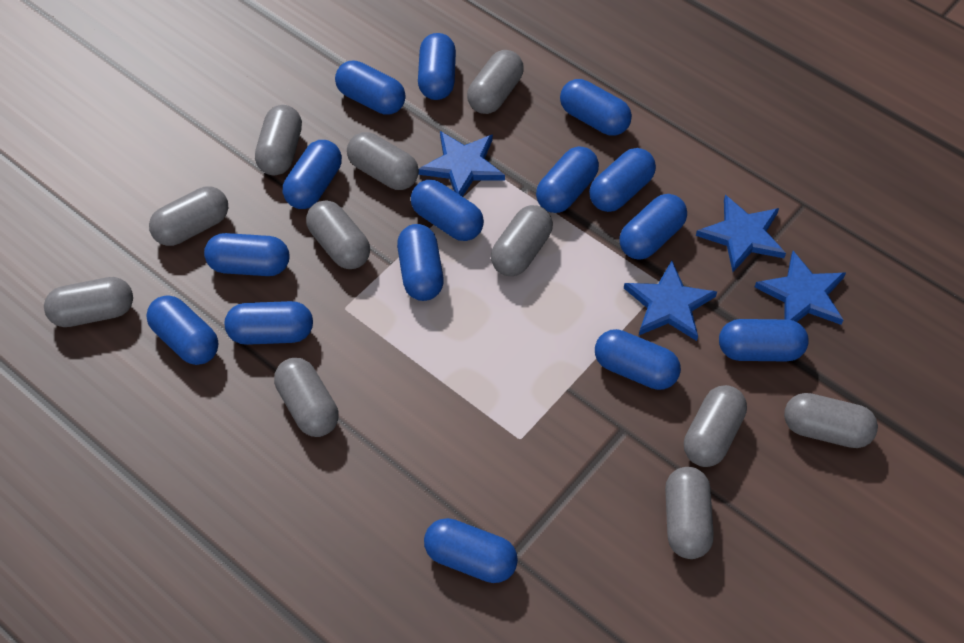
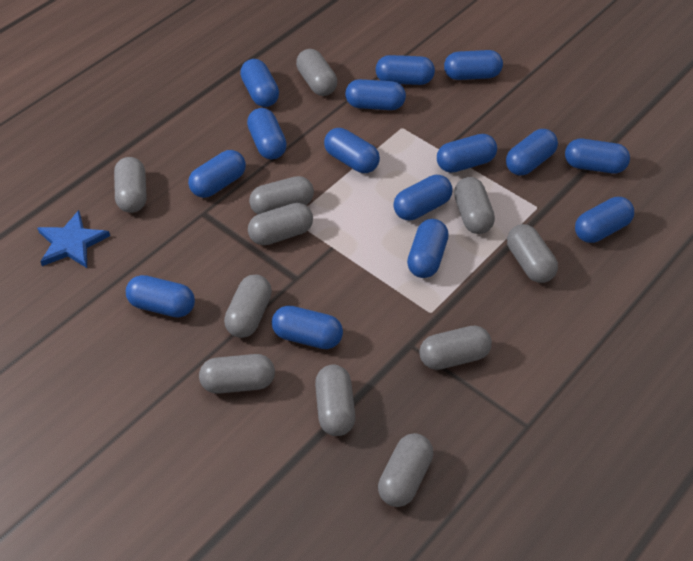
blue star: [418,131,505,197] [624,261,717,341] [696,195,786,272] [755,251,846,325] = 4 -> [37,210,110,268] = 1

